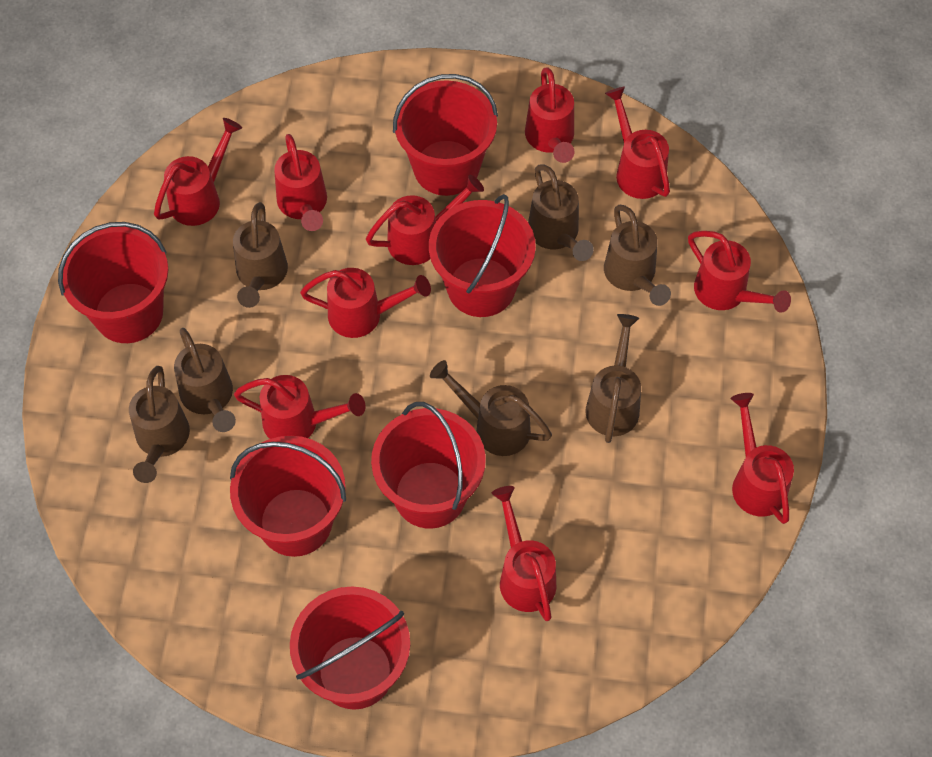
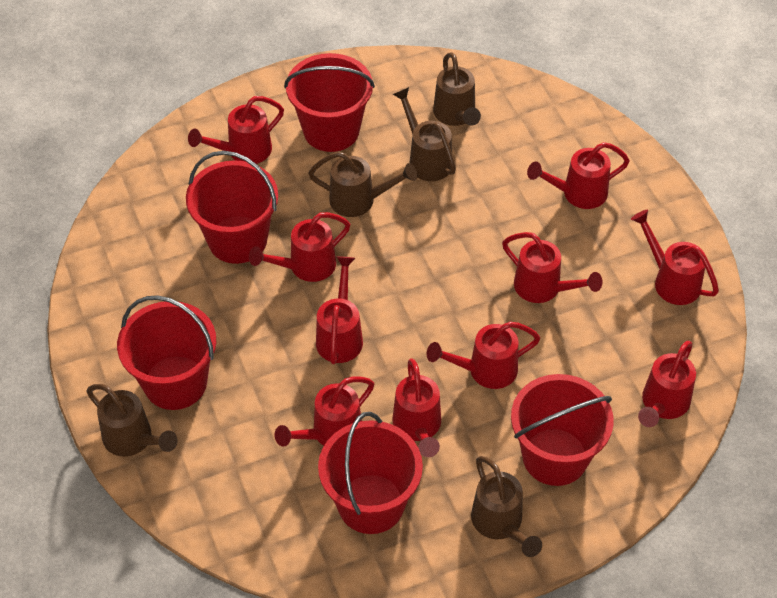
brown watering can: [129,366,190,483] [174,328,236,432] [233,202,288,308] [430,360,552,456] [528,164,594,261] [585,314,641,443] [604,205,671,306] = 7 -> [86,384,177,457] [308,151,417,217] [393,87,456,181] [433,52,481,126] [471,456,542,557] = 5
red bucket: [58,222,168,343] [230,436,346,557] [290,587,410,710] [371,402,486,529] [393,74,498,196] [429,194,536,317] = 6 -> [117,295,216,410] [186,151,278,264] [284,53,375,152] [318,412,423,534] [511,374,614,486] = 5

